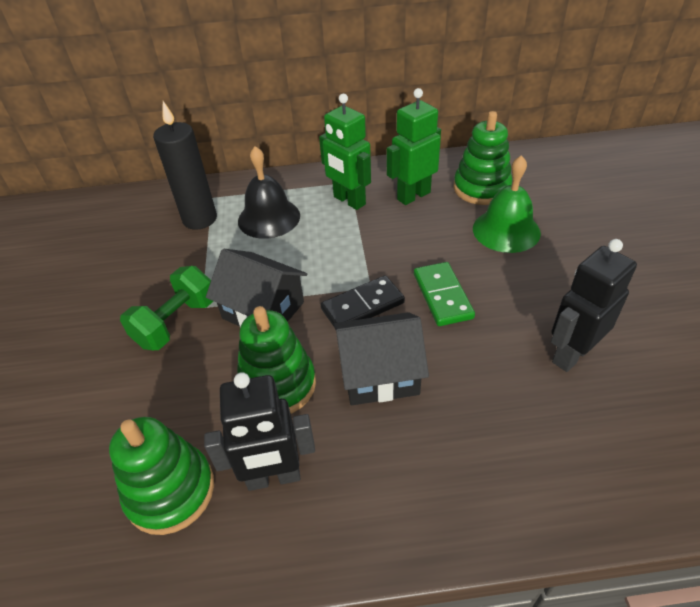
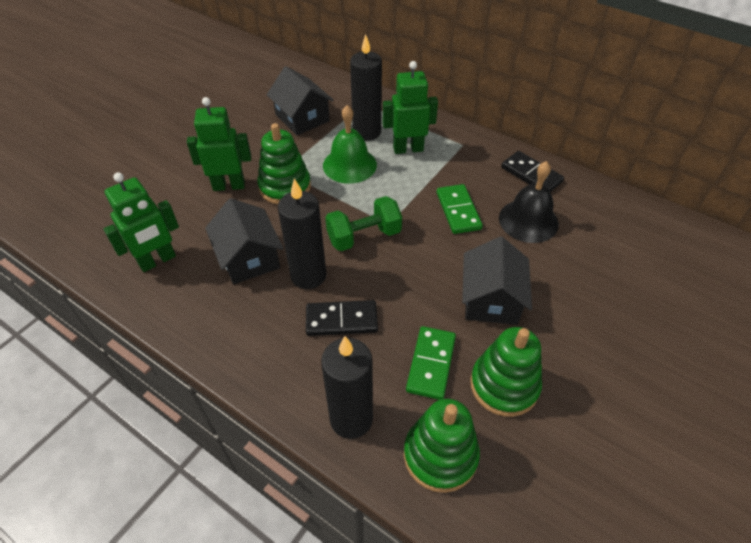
black candle: [153,101,217,230] = 1 -> [278,178,326,289] [321,336,373,439] [350,34,382,141] = 3
black domino: [320,275,405,326] = 1 -> [306,300,378,336] [501,151,564,192] = 2
black house: [206,249,307,327] [334,312,429,405] = 2 -> [205,198,283,284] [267,66,334,135] [462,236,532,325] = 3
black robot: [204,372,315,491] [551,239,637,372] = 2 -> none = 0
green domino: [414,262,475,326] = 1 -> [406,326,456,400] [437,184,483,234] = 2
green robot: [319,94,371,210] [387,88,441,205] = 2 -> [104,172,179,272] [187,97,251,191] [383,61,438,154] = 3

